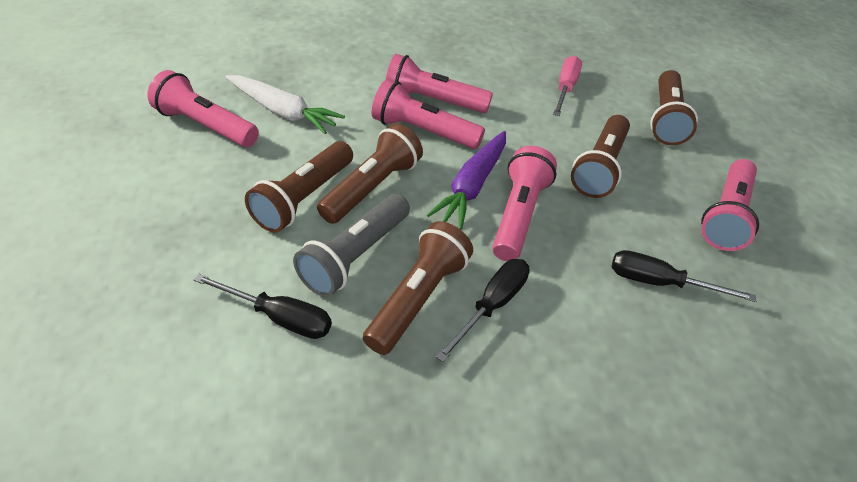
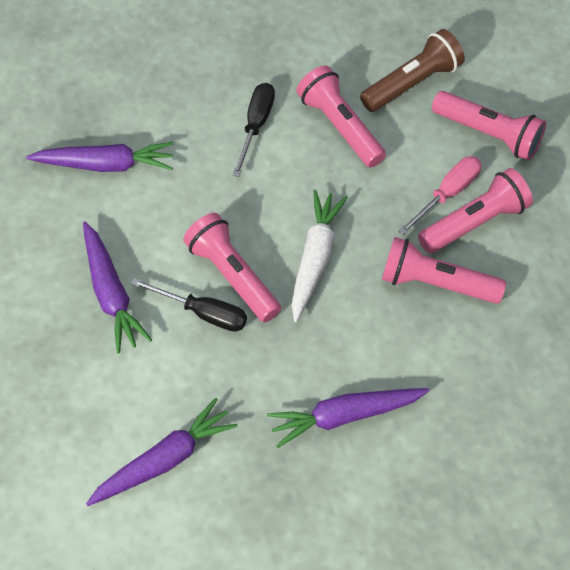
black screwdriver: [193,274,332,339] [436,259,530,362] [612,250,756,302] = 3 -> [131,278,247,332] [232,83,275,177] = 2
brown flashlight: [245,141,353,233] [317,124,423,224] [363,221,473,355] [571,115,630,198] [650,70,698,145] = 5 -> [360,29,465,112] = 1
grey flashlight: [293,194,410,297] = 1 -> none = 0
purple carrot: [427,131,506,230] = 1 -> [26,142,174,172] [83,222,152,353] [86,398,238,506] [267,388,429,448] = 4

